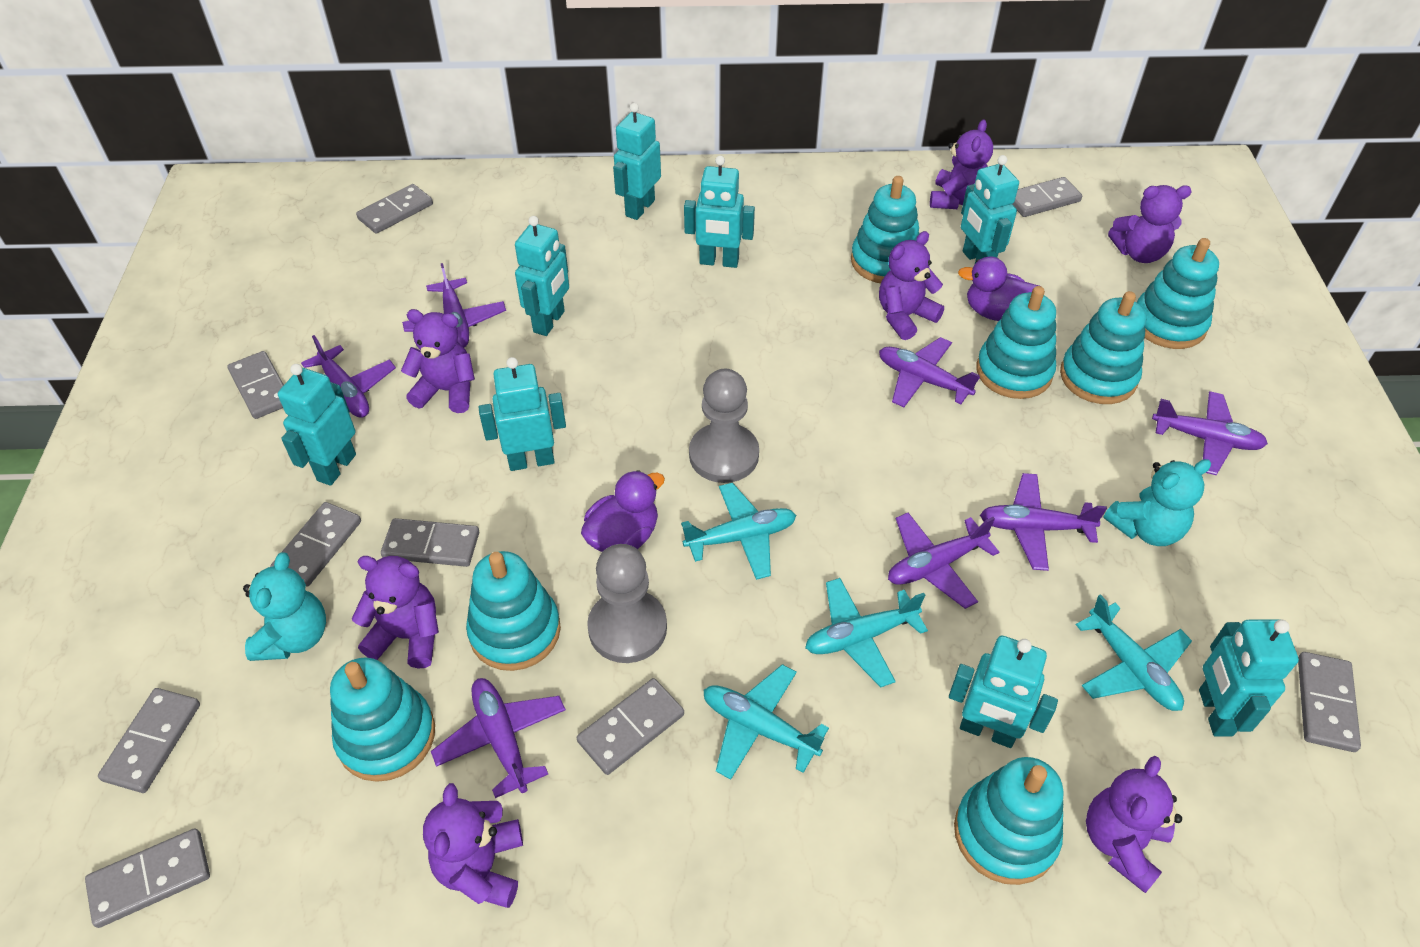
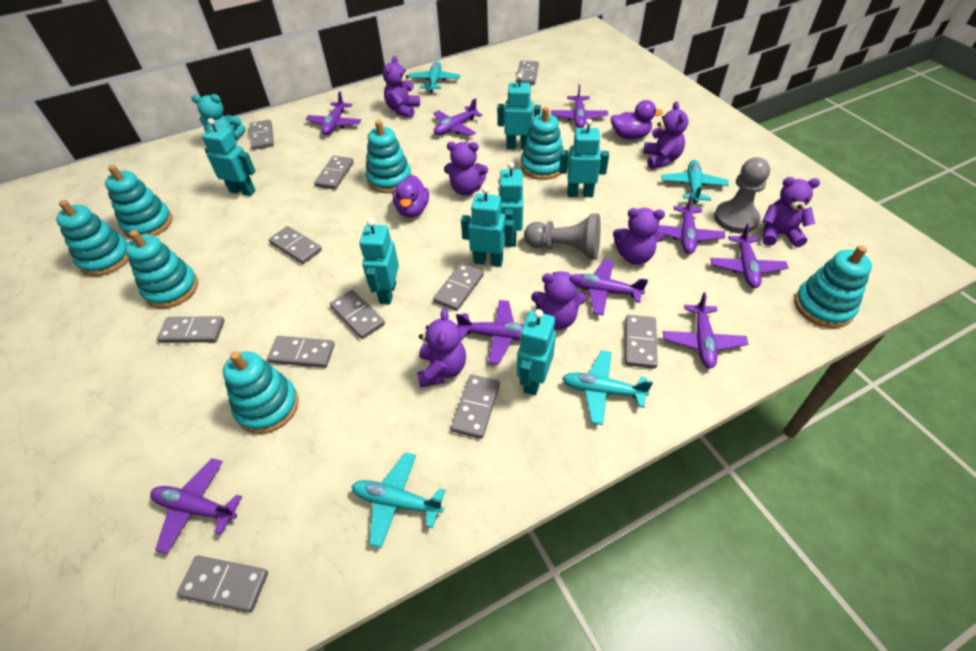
grey domino: [85,829,210,928] [98,688,200,793] [227,351,284,419] [270,502,361,586] [356,184,433,234] [381,518,479,567] [577,678,684,775] [1012,177,1082,217] [1298,652,1361,752] = 9 -> [157,316,225,343] [177,556,268,612] [250,120,274,150] [267,336,335,368] [269,226,322,264] [314,156,354,189] [330,290,385,339] [433,263,484,311] [451,375,500,439] [516,61,539,85] [625,315,658,369] = 11
purple plane: [301,335,396,418] [402,263,506,348] [431,678,566,798] [879,337,980,407] [888,513,999,609] [980,473,1107,571] [1152,391,1268,475] = 7 -> [150,458,242,554] [306,91,361,135] [433,98,482,136] [456,300,523,365] [551,84,608,128] [577,259,648,316] [657,194,725,254] [663,292,748,368] [710,223,788,288] = 9
turquoise robot: [278,364,356,486] [478,357,566,471] [515,216,569,336] [613,103,661,220] [684,156,755,268] [949,635,1058,748] [961,155,1019,263] [1199,619,1299,737] = 8 -> [202,118,256,196] [359,219,399,304] [461,186,514,267] [497,73,541,150] [498,162,523,247] [517,309,556,396] [559,119,609,197] = 7
turquoise teddy bear: [243,552,326,661] [1103,459,1211,546] = 2 -> [191,94,246,141] = 1

